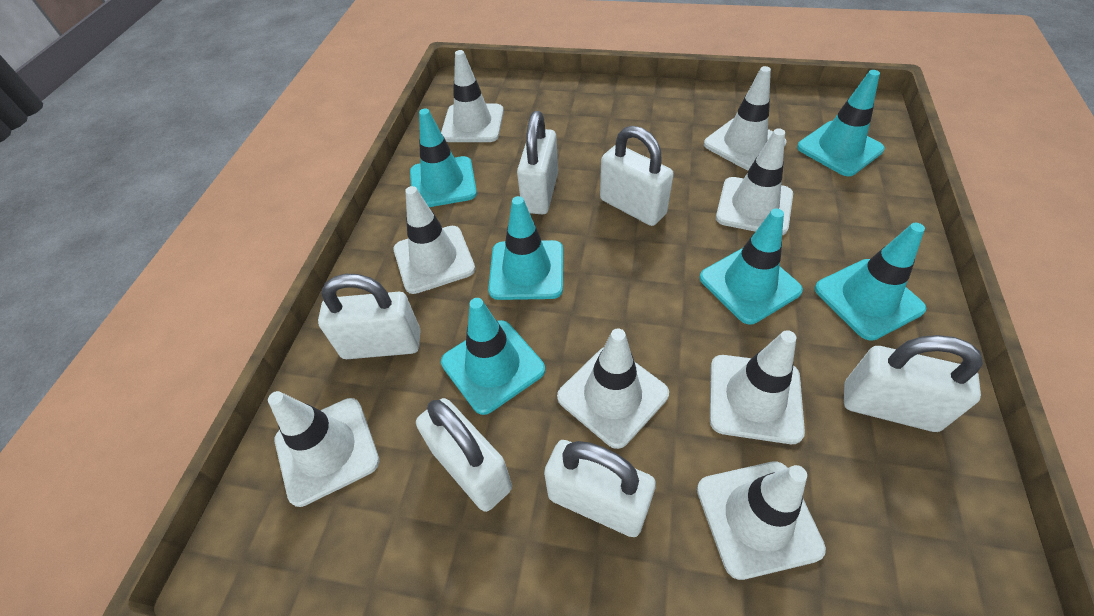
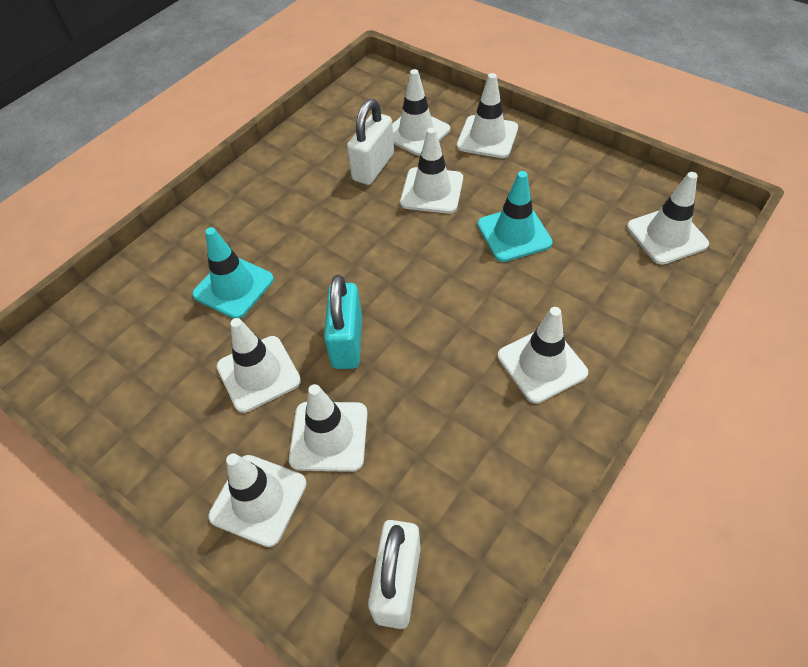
turquoise padlock: none = 0 -> [324,275,362,369] = 1
turquoise traffic cone: [410,109,477,207] [441,298,545,415] [488,196,563,300] [700,209,803,324] [797,70,885,176] [815,223,926,341] = 6 -> [192,227,274,319] [477,171,553,262] = 2
white padlock: [318,274,421,359] [416,398,512,512] [517,111,558,215] [544,440,656,537] [600,126,674,226] [844,335,983,432] = 6 -> [347,99,394,185] [368,520,421,629] = 2

